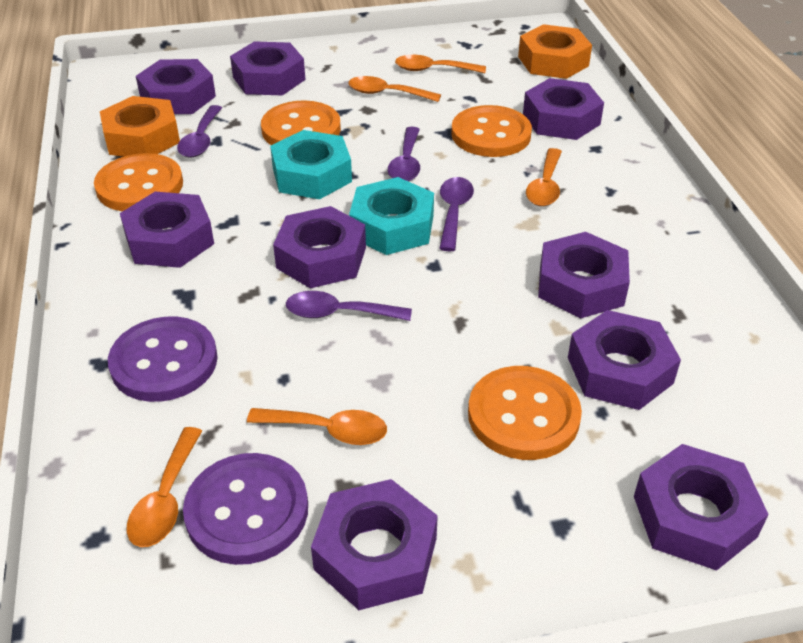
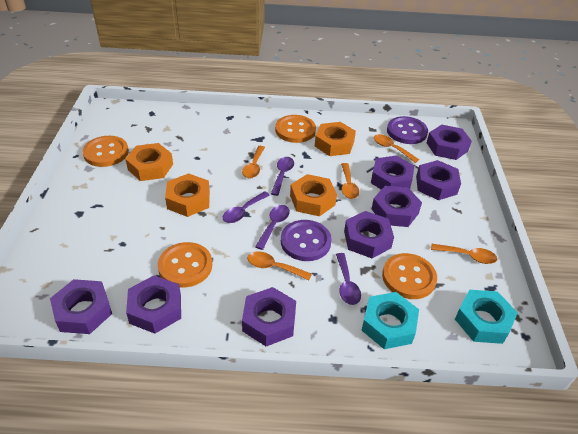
orange nut: [100,96,180,157] [518,24,592,79] = 2 -> [125,143,173,181] [165,173,210,217] [290,174,337,216] [315,122,356,156] = 4
purple nut: [120,192,214,268] [136,59,216,114] [230,41,306,95] [273,206,366,288] [311,479,438,610] [523,78,604,140] [538,232,630,318] [568,310,681,410] [634,444,769,571] = 9 -> [50,279,112,334] [126,275,181,334] [242,287,296,346] [344,211,394,258] [371,155,414,189] [372,186,422,227] [416,160,461,200] [427,125,472,160] = 8

